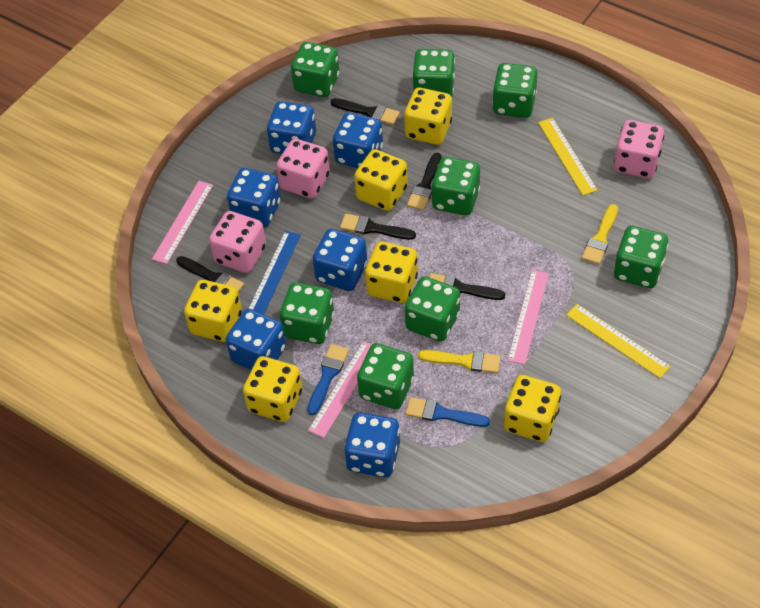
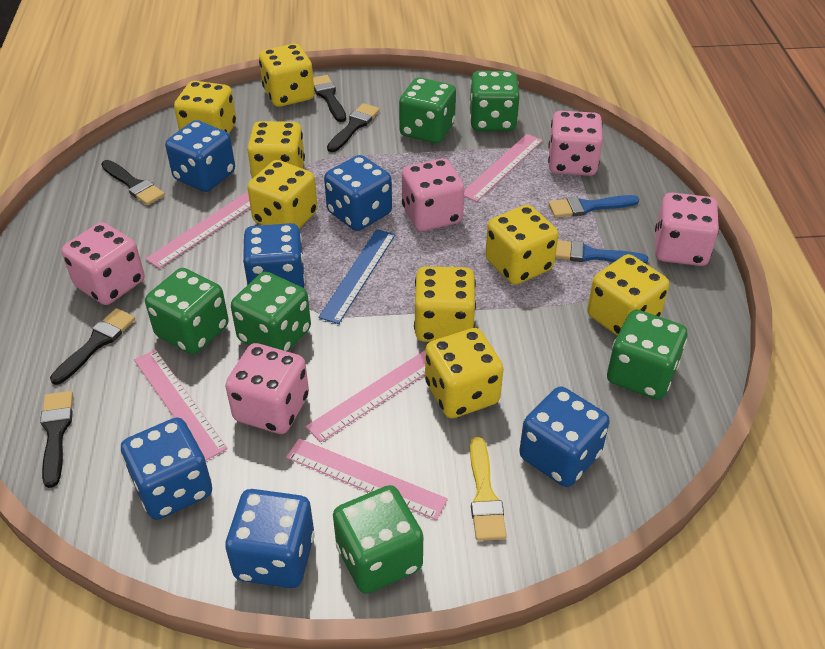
green dice: [280,282,334,344] [291,42,340,97] [357,343,414,409] [405,276,460,342] [412,49,455,97] [431,157,480,215] [492,63,538,118] [614,226,668,288] = 8 -> [145,268,229,355] [231,271,311,352] [333,485,423,594] [399,77,456,143] [469,71,520,131] [607,310,687,400] = 6
pink dice: [209,211,266,273] [276,139,330,198] [614,120,664,178] = 3 -> [62,222,144,305] [225,343,309,434] [402,158,465,231] [548,111,603,176] [655,192,719,266] = 5
pink ruler: [152,181,213,264] [308,341,372,438] [507,270,549,365] = 3 -> [134,349,228,461] [145,193,250,269] [286,438,448,520] [306,350,425,442] [464,134,543,202] = 5
yellow brush: [418,350,501,373] [582,204,618,264] = 2 -> [470,437,507,541] = 1
yellow dice: [184,280,242,342] [243,356,302,422] [354,149,408,211] [365,241,418,303] [404,88,452,145] [504,375,561,442] = 6 -> [174,81,236,134] [247,121,305,179] [247,160,317,228] [259,44,315,107] [414,266,476,342] [425,328,504,418] [485,205,559,285] [587,254,669,336] = 8
yellow ruler: [538,118,598,195] [566,304,671,378] = 2 -> none = 0

